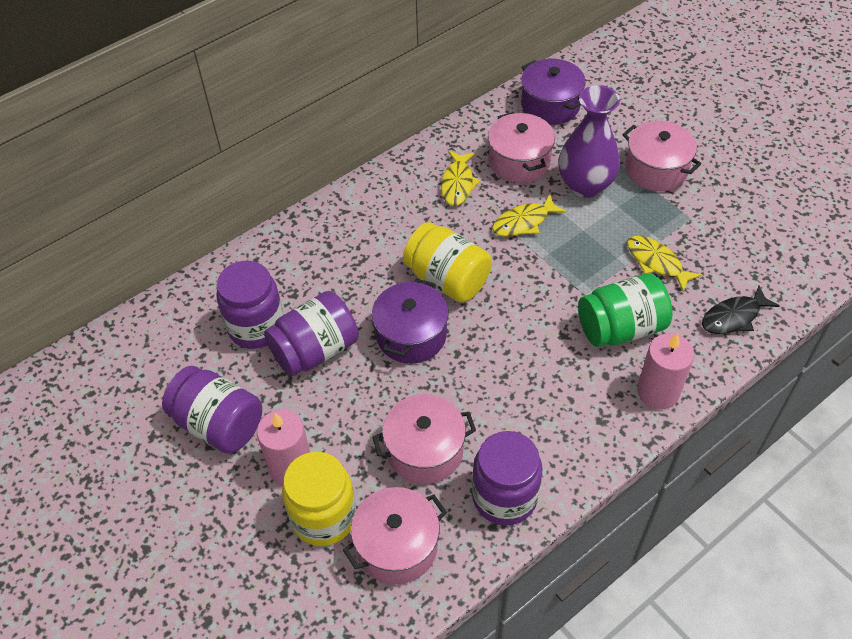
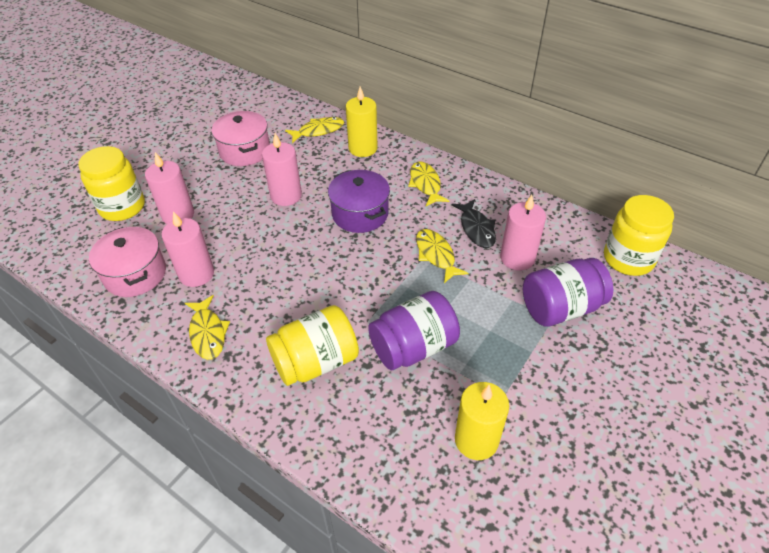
green jar: [578,273,673,347] = 1 -> none = 0
pink candle: [257,409,310,485] [637,333,694,409] = 2 -> [145,152,194,224] [161,211,214,287] [262,133,302,206] [500,195,546,271] = 4
pink pot: [343,487,447,584] [372,394,476,484] [488,112,555,183] [622,121,701,191] = 4 -> [89,227,166,297] [212,111,270,166] = 2
purple jar: [162,366,262,454] [216,261,284,349] [264,291,359,376] [472,431,543,526] = 4 -> [368,291,460,370] [523,258,613,327] = 2
purple pot: [372,279,449,364] [521,59,585,125] = 2 -> [328,170,390,233] = 1
purple vase: [559,85,620,198] = 1 -> none = 0
yellow candle: none = 0 -> [346,87,378,157] [455,382,509,460] = 2
yellow fish: [441,151,480,206] [492,194,566,237] [627,236,702,291] = 3 -> [185,295,230,360] [285,117,344,143] [408,162,449,206] [416,229,469,283] = 4
yellow jar: [282,452,356,546] [403,222,492,302] = 2 -> [78,146,145,221] [266,305,359,386] [604,195,674,276] = 3

